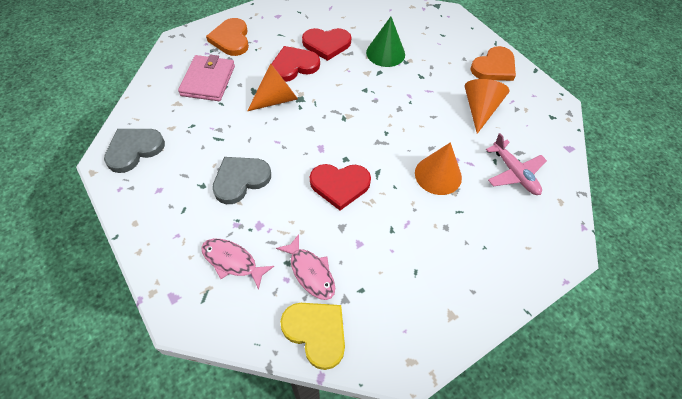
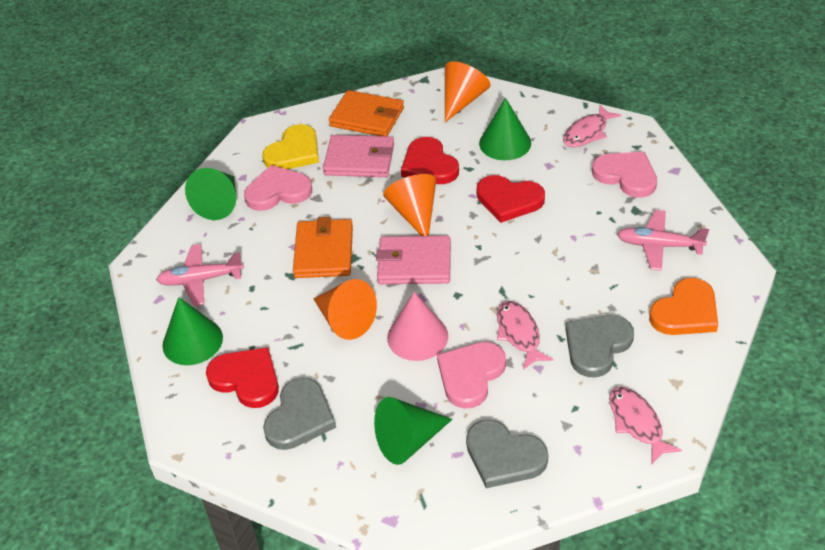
green cone: [366,17,405,67] = 1 -> [163,297,223,365] [185,168,236,220] [374,397,452,465] [479,98,531,160] = 4
grey heart: [104,129,165,173] [212,157,271,204] = 2 -> [263,378,336,450] [466,420,548,488] [565,315,634,378] = 3
orange heart: [206,18,249,56] [470,46,516,81] = 2 -> [649,278,718,335] = 1
orange wallet: none = 0 -> [293,217,353,278] [329,90,404,136] = 2
pink cone: none = 0 -> [387,292,448,361] = 1
pink fish: [201,239,274,290] [276,234,335,300] = 2 -> [497,301,553,370] [563,105,621,147] [609,387,682,465] = 3
pink heart: none = 0 -> [244,165,312,211] [437,342,506,409] [592,152,657,198] = 3
pink plane: [486,133,547,195] = 1 -> [156,244,244,306] [617,210,709,271] = 2
pink wallet: [178,54,235,101] = 1 -> [323,135,394,177] [376,236,451,284] = 2

